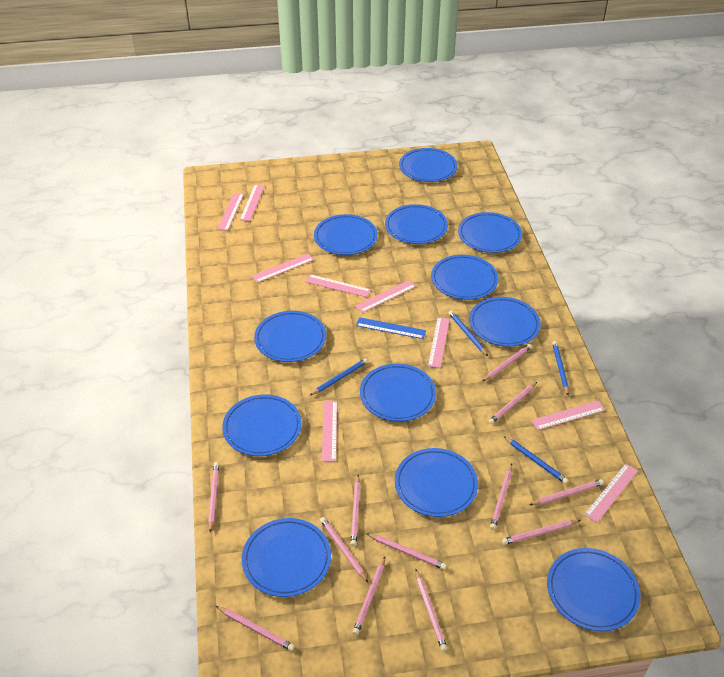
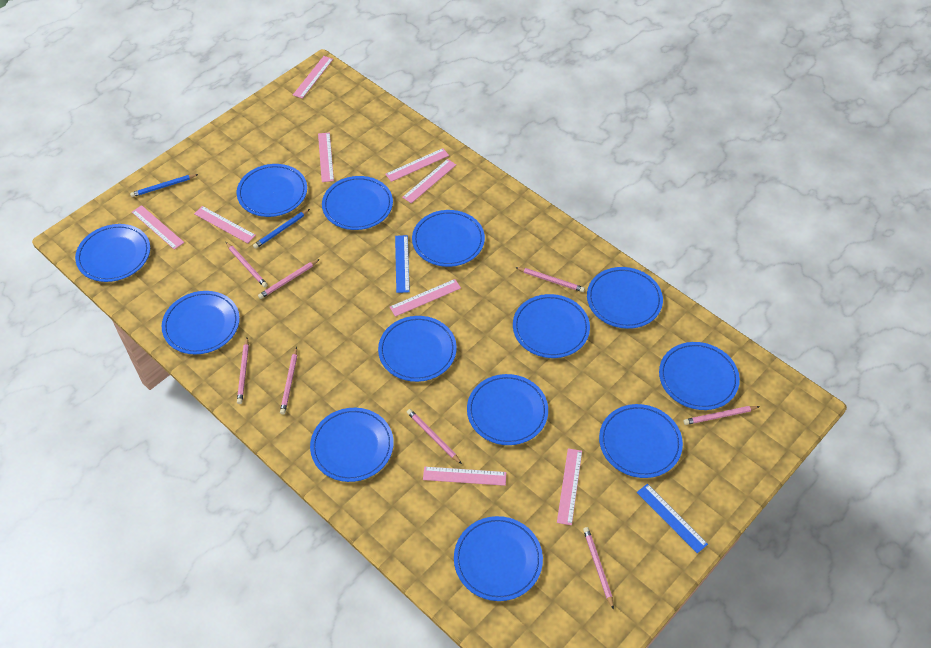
blue pencil: [309,358,368,396] [449,311,488,356] [504,436,569,484] [552,341,569,395] = 4 -> [130,174,198,197] [253,209,310,249] = 2
blue plate: [222,394,302,456] [242,518,331,597] [254,311,326,362] [314,214,378,255] [360,364,436,422] [385,204,448,244] [395,448,478,517] [399,148,458,182] [431,255,499,300] [458,212,522,253] [469,297,541,347] [547,548,641,631] = 12 -> [75,224,150,282] [162,291,240,355] [237,164,307,217] [310,408,394,482] [322,176,393,230] [378,316,457,382] [412,210,485,267] [454,516,543,601] [467,374,548,445] [513,294,590,358] [587,267,663,329] [599,404,683,478] [659,342,740,410] = 13
blue ruler: [356,317,426,339] = 1 -> [395,235,410,293] [637,484,708,553] = 2
pink pencil: [208,462,219,533] [216,606,295,651] [320,517,368,582] [351,475,360,546] [353,557,385,635] [366,533,447,570] [416,570,447,651] [482,344,532,382] [488,382,537,424] [490,464,512,530] [502,520,581,545] [530,479,604,505] = 12 -> [226,242,268,287] [237,338,249,404] [258,259,320,299] [280,347,297,414] [407,409,462,464] [515,267,585,292] [583,527,614,610] [684,406,760,425] = 8

